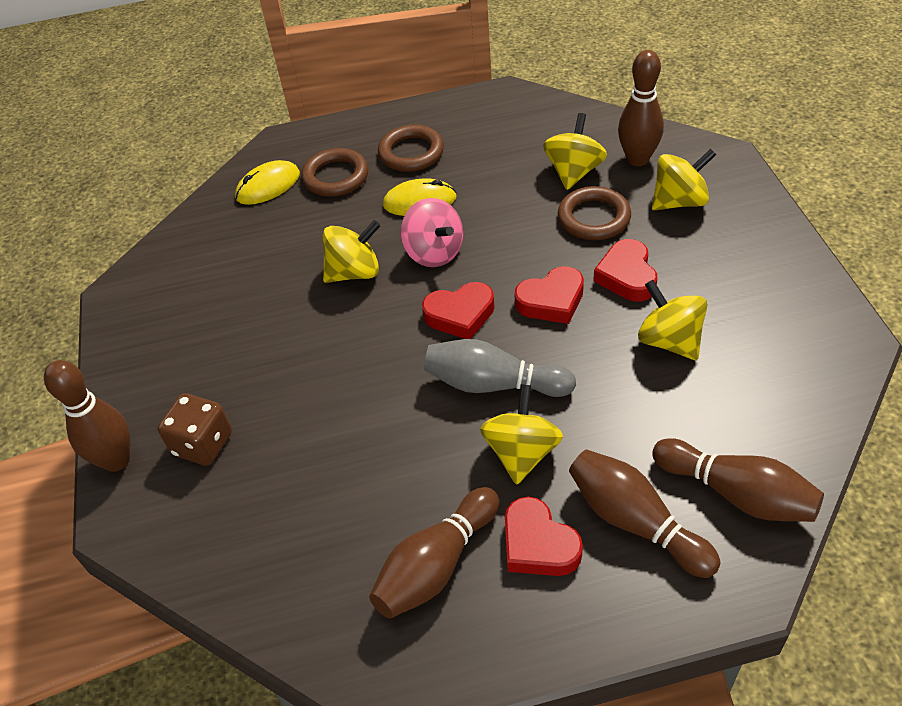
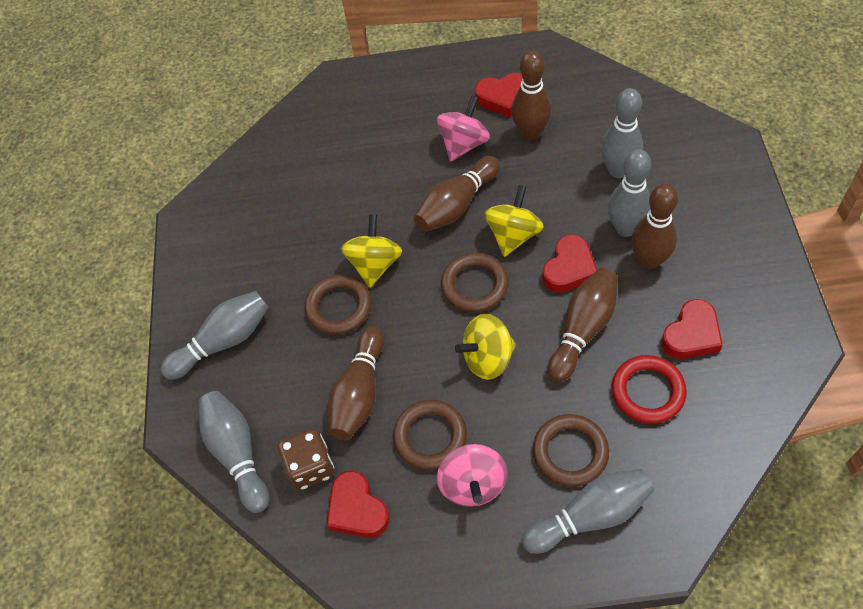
brown ring: [301,148,368,197] [378,125,444,172] [558,186,631,240] = 3 -> [305,274,372,335] [393,400,467,470] [441,253,509,312] [533,414,609,487] = 4
grey bowling pin: [424,339,576,397] = 1 -> [160,291,269,380] [199,391,269,513] [522,469,654,554] [601,88,643,178] [608,149,651,237] = 5
pink spinning top: [401,198,463,267] = 1 -> [437,95,490,162] [437,444,507,507] = 2
red ring: none = 0 -> [611,355,687,424] = 1
yellow mouse: [235,160,300,205] [383,178,457,216] = 2 -> none = 0
yellow spinning top: [322,220,381,283] [480,384,563,485] [543,113,607,190] [638,280,707,360] [652,149,716,210] = 5 -> [341,214,402,288] [455,314,516,380] [484,185,544,257] = 3

